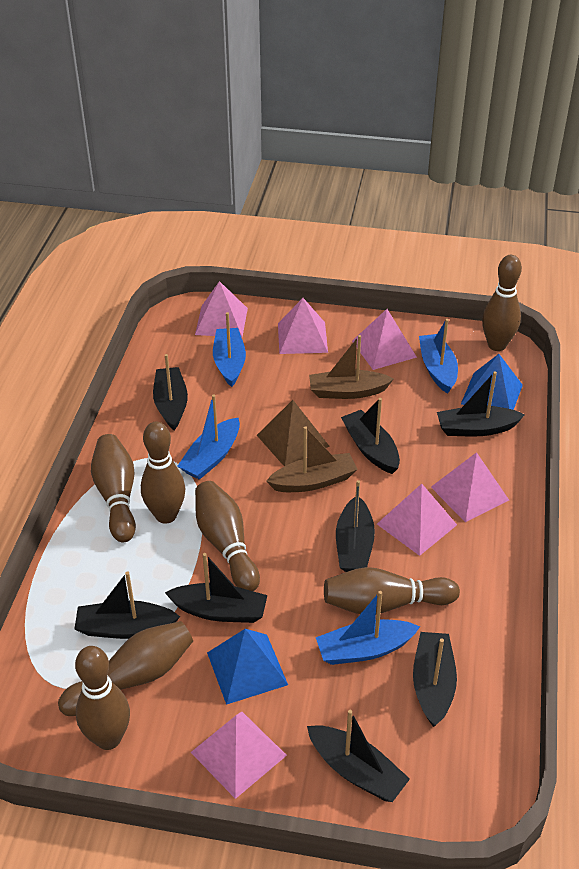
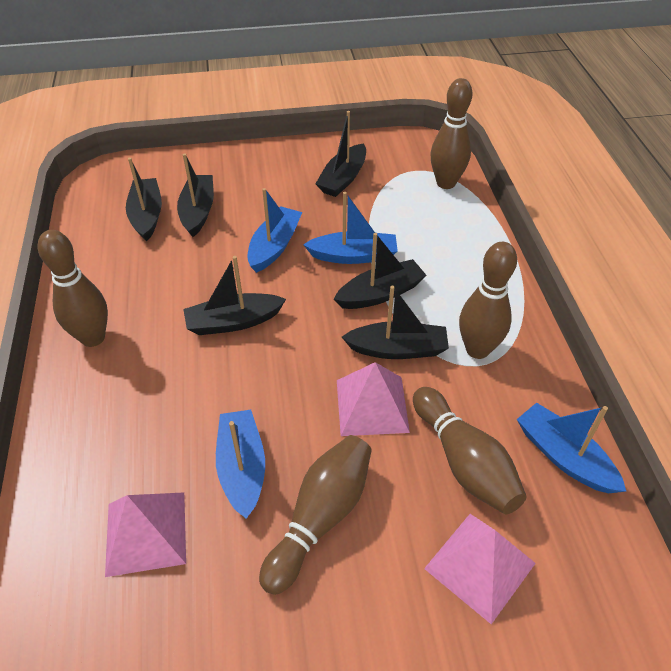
black boat: [75,571,180,639] [153,354,188,430] [165,553,267,623] [307,710,410,802] [336,480,375,572] [341,398,400,474] [413,632,457,727] [437,371,525,436] = 8 -> [126,157,162,241] [177,153,214,237] [183,256,286,335] [315,111,366,197] [334,233,427,309] [342,286,449,359] = 6
blue pyramid: [207,629,288,705] [461,354,523,410] = 2 -> none = 0
brown boat: [266,426,358,492] [309,335,394,399] = 2 -> none = 0
brown bowling pin: [58,621,193,716] [75,646,130,750] [91,434,136,542] [141,422,185,524] [195,481,260,591] [324,567,460,614] [482,255,522,351] = 7 -> [38,230,108,347] [259,435,372,595] [413,387,527,514] [431,78,472,189] [459,242,517,359] = 5
brown pyramid: [257,400,330,466] = 1 -> none = 0
pink pyramid: [191,712,287,799] [195,281,248,338] [278,298,328,354] [352,309,417,370] [377,484,457,556] [431,452,509,522] = 6 -> [105,492,186,577] [337,362,410,436] [424,514,536,624] = 3

